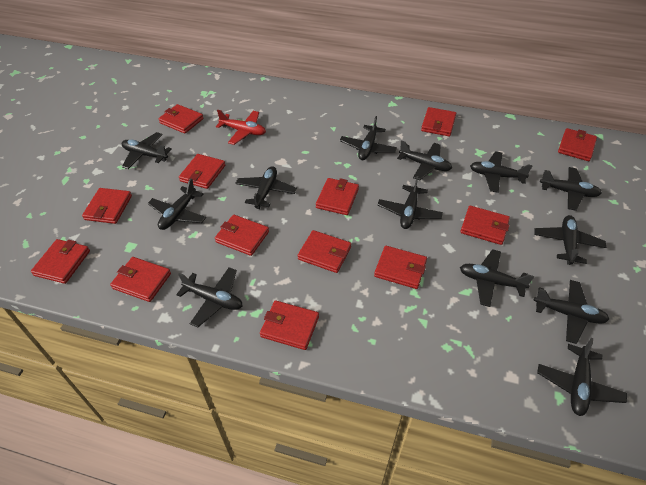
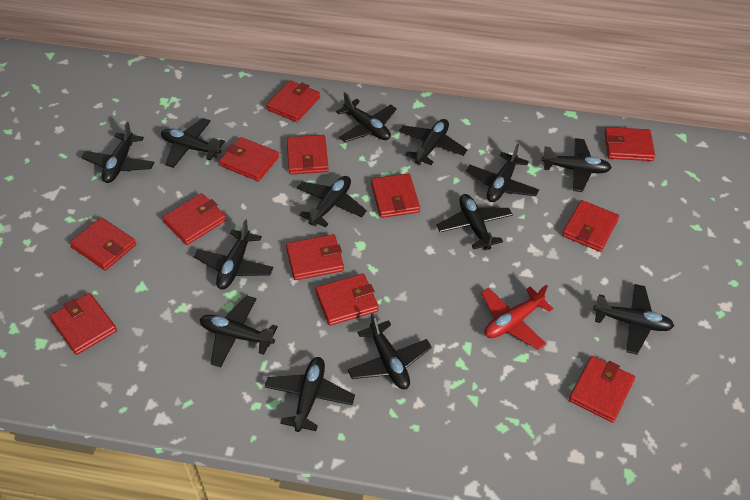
red wallet: [31,239,90,284] [82,188,132,224] [110,257,171,302] [158,104,204,134] [179,154,225,189] [215,215,269,256] [260,300,319,350] [298,230,351,273] [316,178,359,215] [374,246,427,289] [421,107,456,136] [460,206,510,245] [558,128,597,161] = 13 -> [50,293,117,355] [70,217,136,271] [162,193,226,245] [219,137,279,181] [266,80,320,122] [286,234,344,280] [287,135,329,174] [315,274,379,326] [371,173,420,218] [562,200,619,252] [569,356,635,423] [604,127,655,161] = 12

